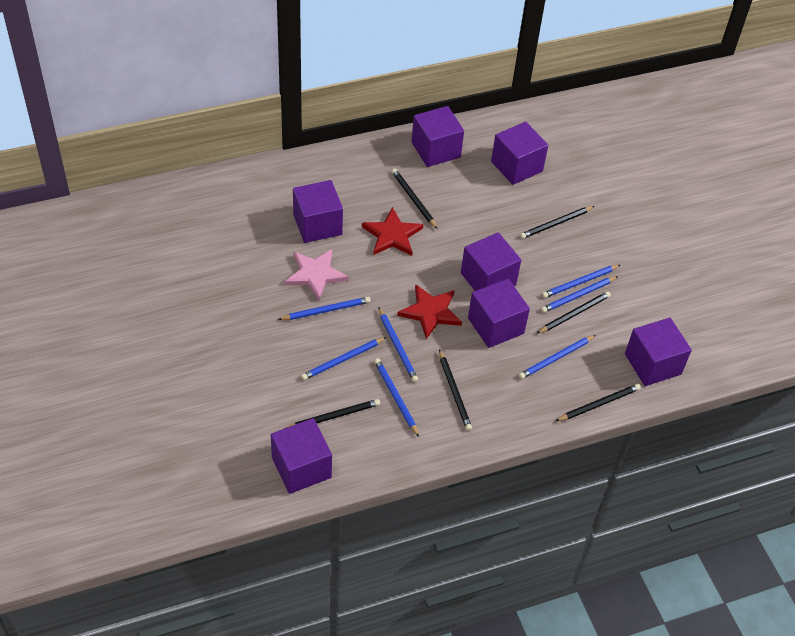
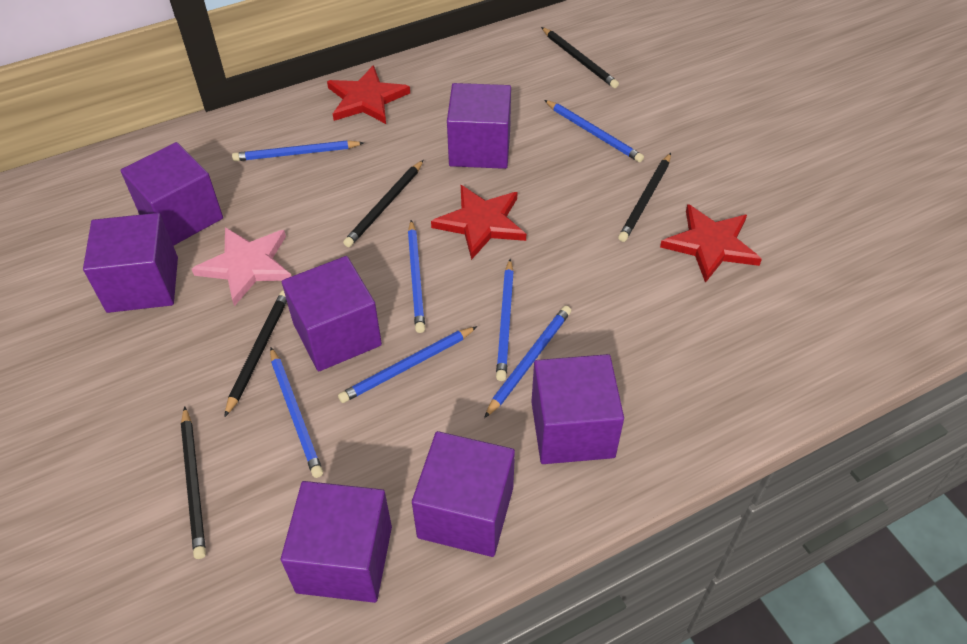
black pencil: [284,399,380,429] [392,169,437,229] [439,349,472,431] [520,206,595,239] [536,291,611,334] [556,384,641,421] = 6 -> [181,406,206,559] [224,290,287,417] [343,160,423,247] [541,27,619,88] [618,153,671,242] = 5
red star: [362,207,424,256] [397,284,462,339] = 2 -> [327,65,410,124] [431,185,526,260] [660,204,762,283] = 3

